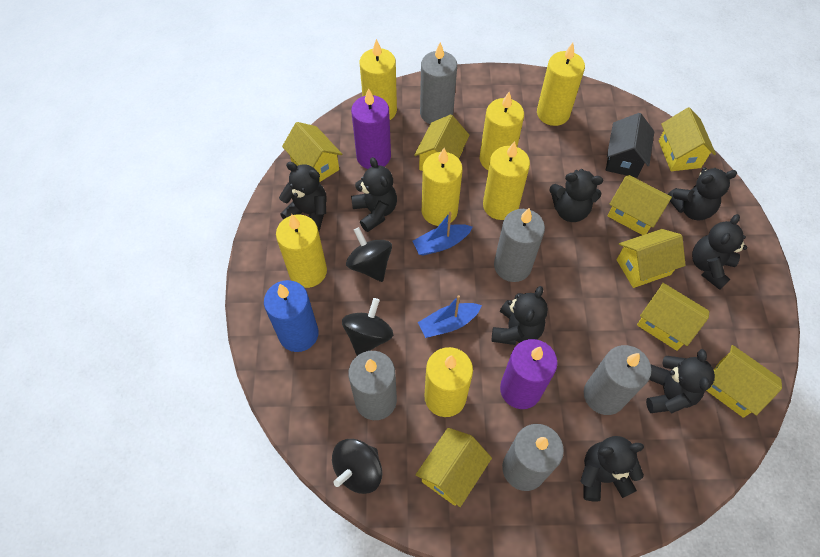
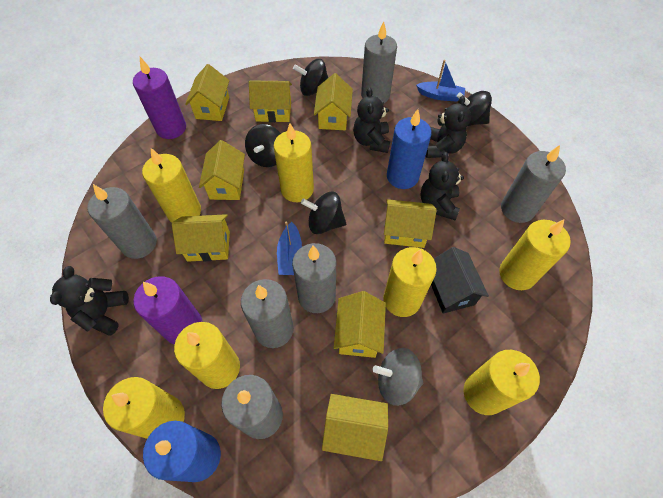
black spinning top: [332,439,382,494] [342,298,393,356] [346,227,392,282] = 3 -> [245,124,281,167] [293,59,328,96] [301,192,346,234] [457,91,492,126] = 4
black teddy bear: [279,162,327,231] [351,157,397,232] [492,286,548,345] [549,169,603,222] [580,436,644,502] [646,349,715,413] [667,167,737,221] [692,214,747,290] = 8 -> [50,266,129,336] [353,87,390,153] [420,152,464,220] [426,95,471,158] = 4
blue candle: [264,280,319,352] = 1 -> [143,421,221,482] [387,109,432,189] = 2
grey candle: [348,351,397,420] [420,42,457,124] [494,208,545,282] [502,424,564,491] [584,345,651,415] = 5 -> [87,184,157,259] [221,375,283,439] [241,279,294,348] [292,243,336,313] [361,21,397,103] [501,145,566,223] = 6
grey spinning top: none = 0 -> [373,348,423,406] = 1

